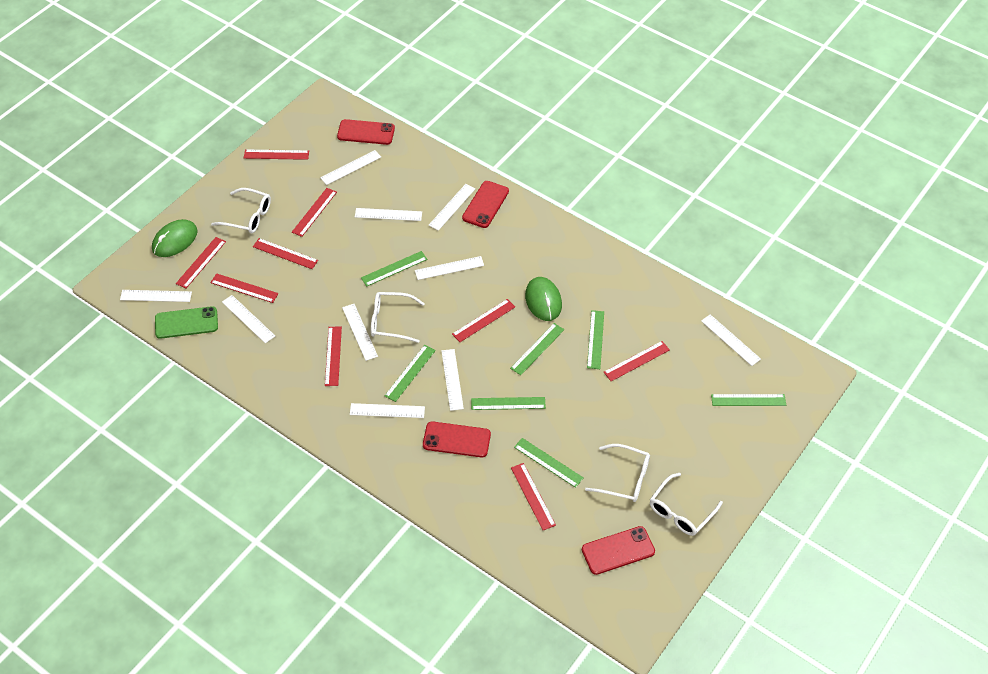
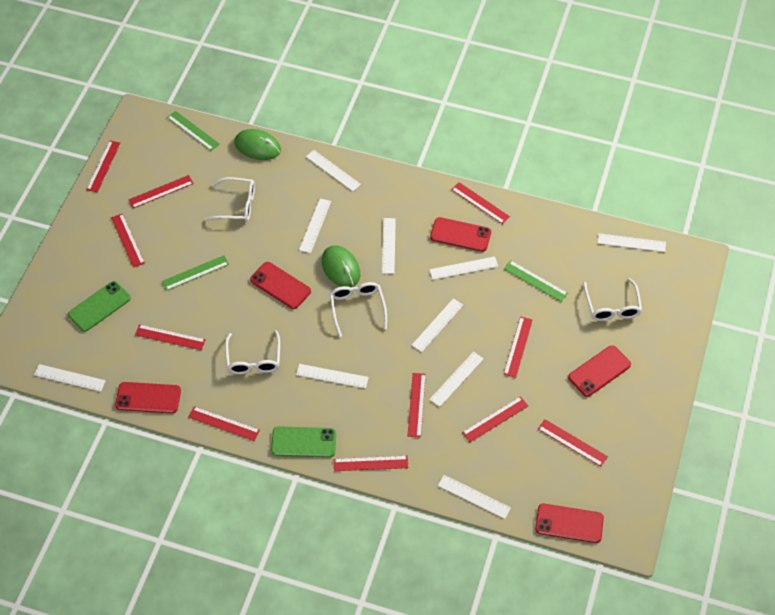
green phone: [155,306,218,339] = 1 -> [68,281,131,332] [271,426,336,458] = 2
green ruler: [361,251,427,287] [385,345,436,402] [471,397,546,410] [510,323,564,375] [514,438,584,488] [587,310,604,369] [711,394,786,406] = 7 -> [162,255,229,291] [167,111,219,151] [504,260,568,302] = 3
red phone: [337,119,395,145] [423,421,491,457] [462,181,509,228] [582,526,655,575] = 4 -> [115,382,181,414] [250,262,311,309] [430,217,491,252] [535,504,604,543] [568,345,631,397] = 5
red ruler: [176,237,226,288] [210,273,279,303] [244,149,309,160] [253,238,318,269] [292,188,337,237] [325,327,342,386] [452,299,515,342] [511,463,556,530] [604,341,670,381] = 9 -> [86,141,121,192] [111,213,145,268] [128,175,194,208] [135,324,206,350] [189,406,260,441] [334,456,408,471] [408,373,426,438] [451,182,510,224] [462,396,528,442] [503,317,533,378] [538,419,608,466] = 11

